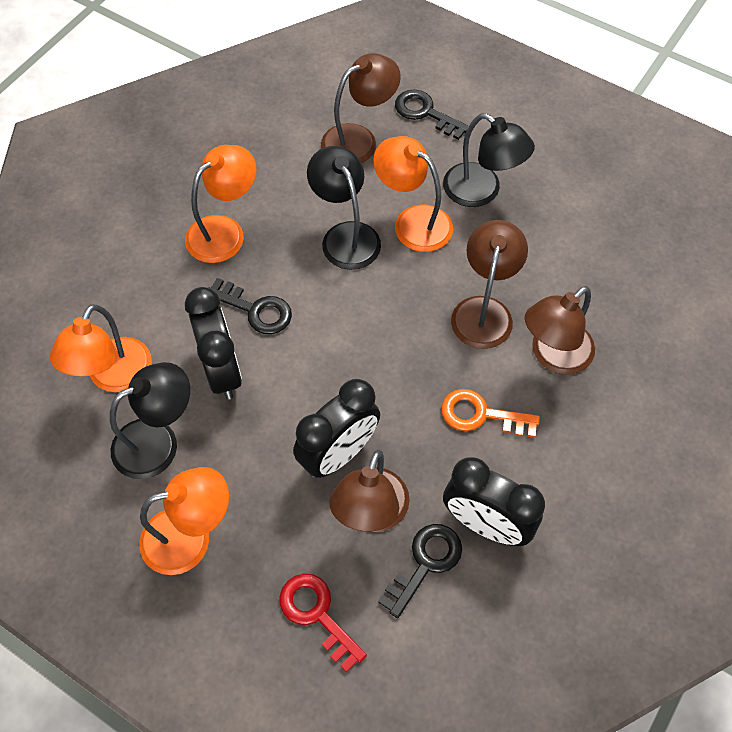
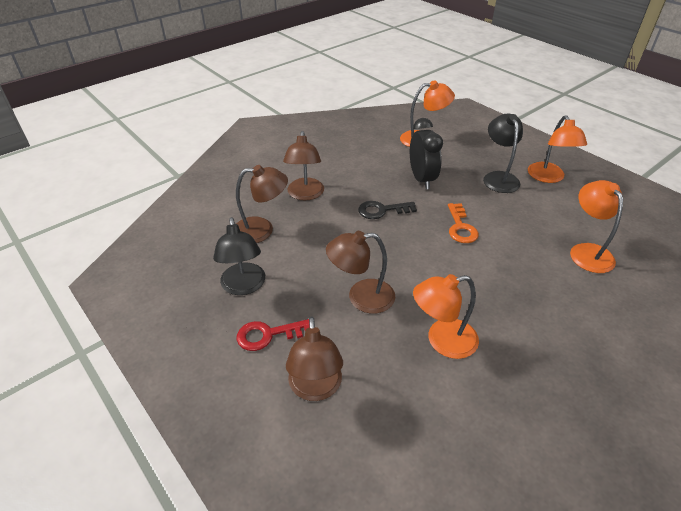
black clock: [185,287,242,400] [293,379,380,478] [443,457,545,546] = 3 -> [410,118,443,189] = 1
black key: [209,278,292,334] [378,524,462,618] [395,89,469,140] = 3 -> [358,201,417,219] = 1
black lamp: [110,362,190,479] [307,146,381,270] [443,113,535,207] = 3 -> [213,217,265,295] [483,114,523,193] = 2

